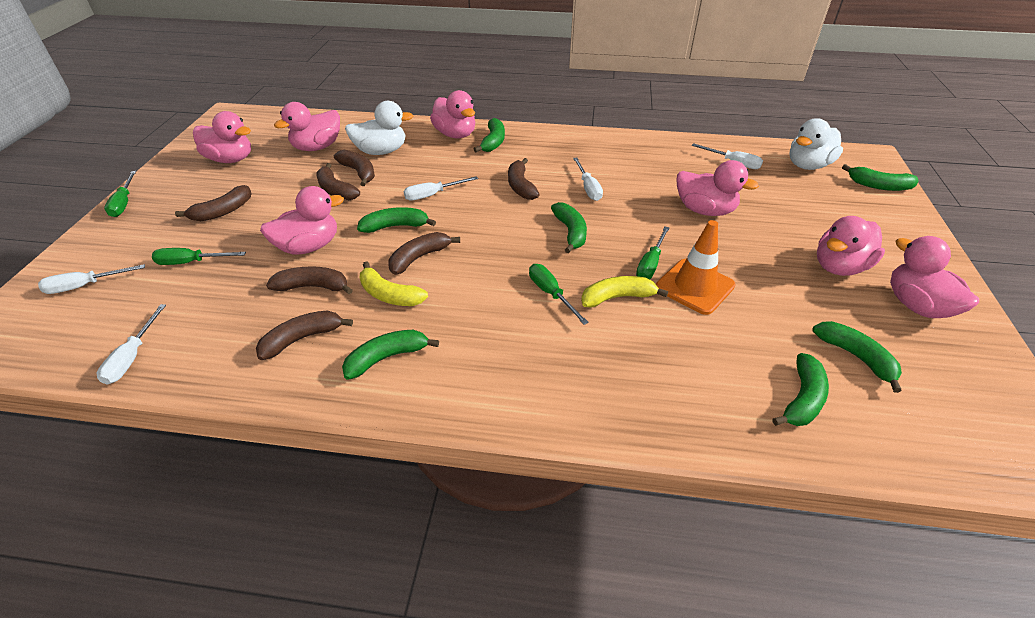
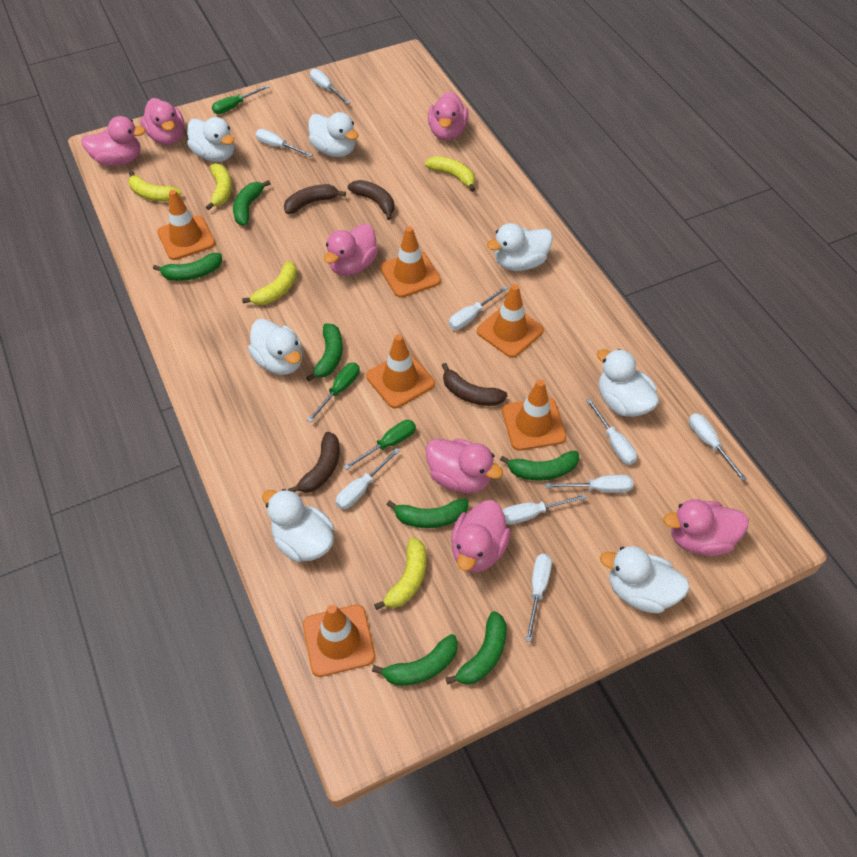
brown banana: [175,185,252,221] [256,310,353,360] [266,266,353,294] [316,163,360,200] [334,150,375,186] [388,232,460,275] [508,158,540,200] = 7 -> [284,184,346,214] [288,432,340,493] [348,180,394,220] [441,363,508,406] = 4
green screwdriver: [104,171,136,217] [152,248,246,265] [529,264,589,325] [636,226,669,279] = 4 -> [212,85,269,114] [307,362,360,423] [344,420,416,470] = 3
orange traffic cone: [656,220,736,315] = 1 -> [157,190,215,260] [303,604,375,677] [366,334,435,408] [380,226,441,298] [477,284,544,358] [502,379,566,451] = 6
white duck: [345,101,413,155] [790,118,843,170] = 2 -> [187,117,234,162] [248,319,302,375] [262,489,334,562] [308,112,358,157] [487,223,553,271] [597,349,659,417] [600,546,690,613] = 7
white screwdriver: [38,264,145,294] [97,304,166,385] [404,176,478,201] [573,158,603,201] [692,143,763,169] = 5 -> [256,129,313,157] [310,69,350,104] [336,448,400,509] [449,286,508,330] [503,494,587,525] [525,554,552,642] [545,475,633,493] [586,398,637,465] [689,413,747,481] = 9
yellow banana: [360,262,428,306] [581,276,668,308] = 2 -> [128,171,182,202] [206,163,232,210] [242,261,297,305] [374,537,426,610] [425,156,475,192] = 5

